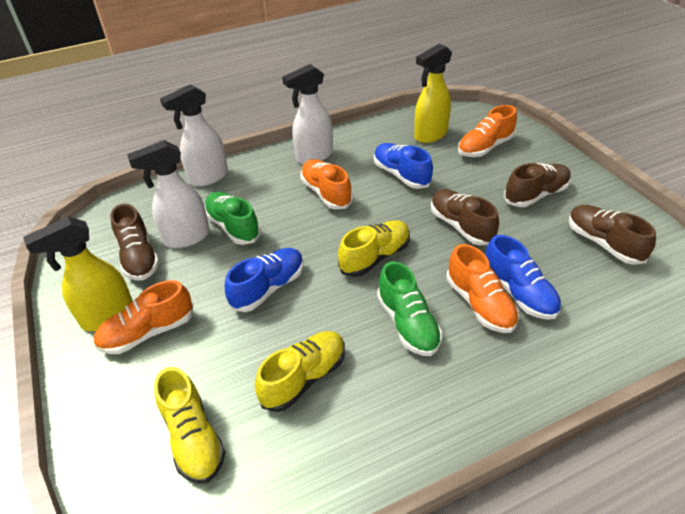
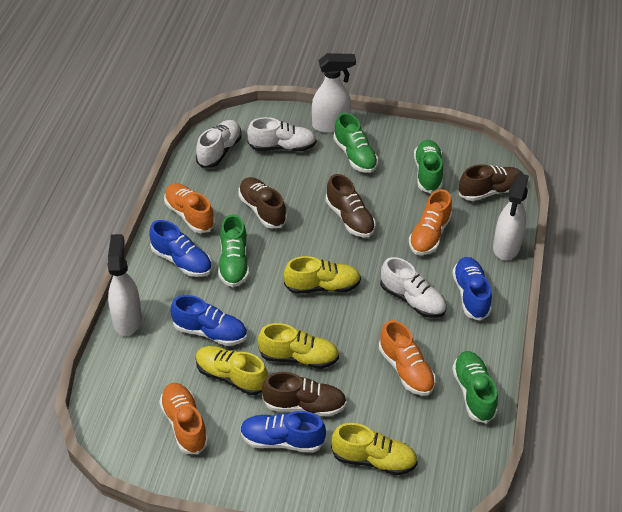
blue shoe: [225,248,304,312] [374,143,433,189] [485,235,561,320] = 3 -> [149,220,212,277] [170,295,247,346] [240,411,326,453] [452,257,492,321] = 4
green shoe: [205,192,261,245] [377,261,442,356] = 2 -> [218,214,249,287] [333,113,378,173] [414,140,443,194] [452,351,498,423] = 4
white shoe: none = 0 -> [196,120,242,168] [247,117,316,151] [380,257,446,318] = 3
yellow shoe: [154,367,225,484] [255,331,345,412] [338,220,410,277] = 3 -> [196,346,268,395] [258,323,339,369] [284,256,361,294] [331,423,418,475] = 4
yellow spray bottle: [23,217,133,331] [414,44,452,143] = 2 -> none = 0

